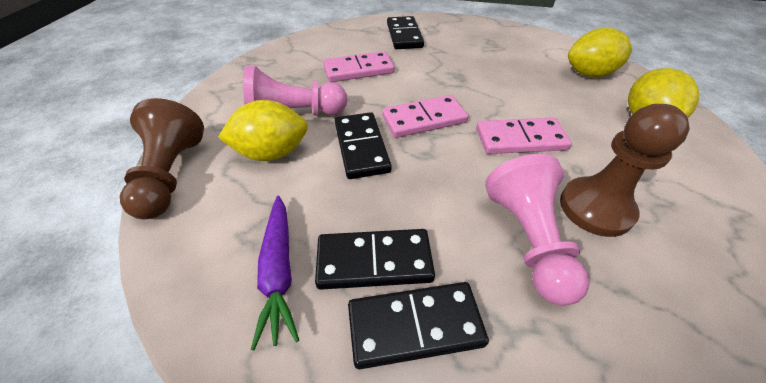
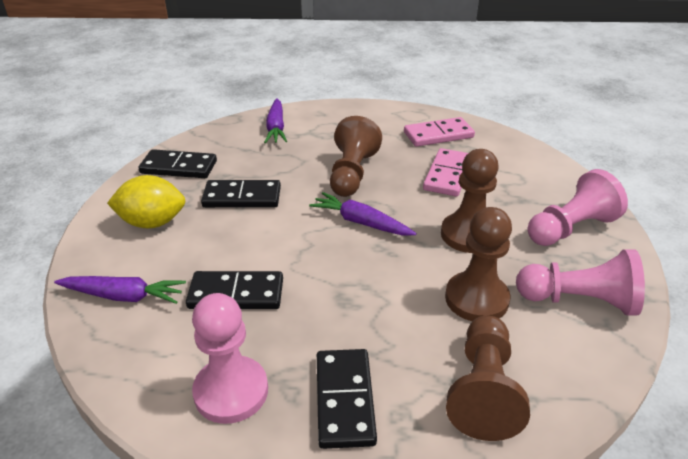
brown pawn: [120,98,204,219] [560,104,690,237] = 2 -> [330,116,382,197] [441,149,499,253] [445,207,512,321] [446,315,530,441] = 4
pink domino: [323,51,394,82] [382,95,469,138] [476,118,572,154] = 3 -> [404,117,475,147] [423,148,468,197] = 2
pink pawn: [243,65,347,116] [485,154,590,306] = 2 -> [192,293,268,424] [516,249,645,315] [527,169,628,246] = 3
purple carrot: [251,196,299,350] = 1 -> [54,276,186,304] [264,98,287,143] [309,192,416,235] = 3
yellow lemon: [218,100,308,161] [568,28,632,77] [628,68,699,118] = 3 -> [107,175,185,229] = 1

